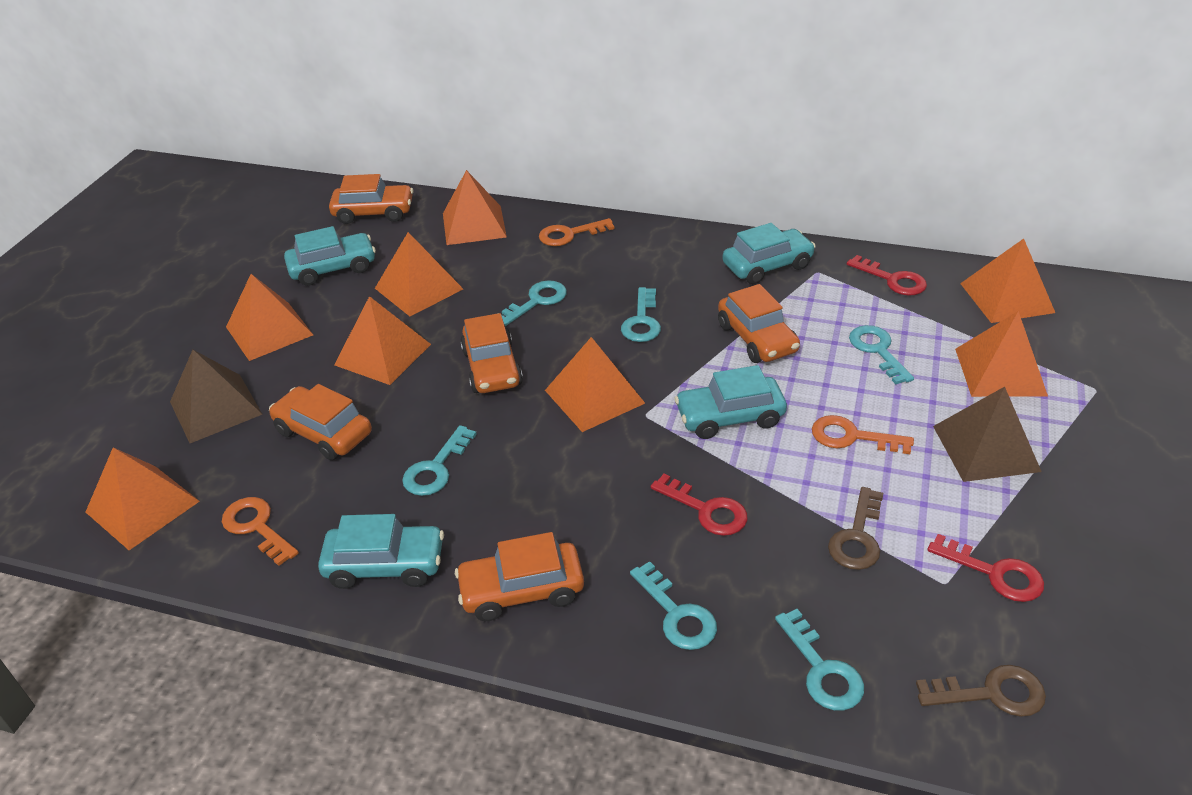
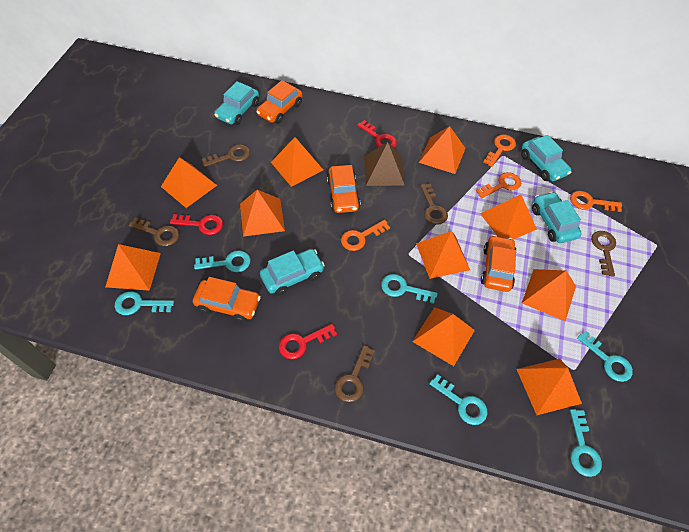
brown key: [828,487,883,570] [916,665,1046,717] = 2 -> [129,217,179,246] [202,144,250,167] [335,345,375,402] [420,184,448,225] [591,231,616,277] = 5
brown pyramid: [170,350,263,443] [933,387,1042,482] = 2 -> [364,142,405,186] = 1
orange car: [269,384,372,460] [329,174,413,224] [455,532,584,621] [460,313,523,393] [718,284,800,363] = 5 -> [193,277,261,322] [256,80,303,124] [327,165,360,213] [481,235,516,292] = 4
orange key: [222,497,299,566] [539,218,615,246] [812,415,914,454] = 3 -> [341,220,390,251] [476,172,521,198] [484,134,516,167] [570,191,622,212] = 4
orange pyramid: [86,447,200,550] [226,274,313,361] [334,296,431,385] [375,232,463,316] [443,170,507,245] [545,337,645,432] [955,311,1048,397] [960,239,1055,323] = 8 -> [105,244,161,291] [161,157,217,208] [240,190,285,237] [271,137,323,187] [412,307,475,366] [416,231,470,279] [419,126,466,174] [480,194,537,239] [517,359,582,415] [522,269,576,321] = 10

